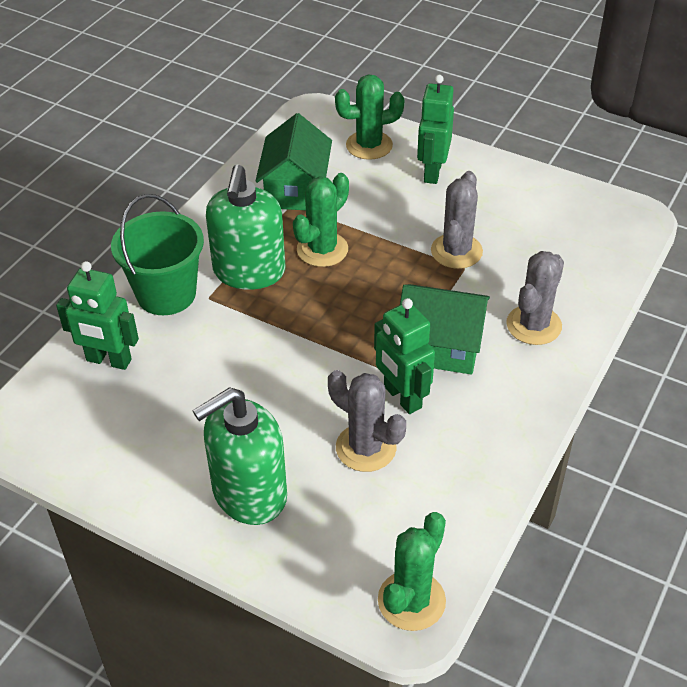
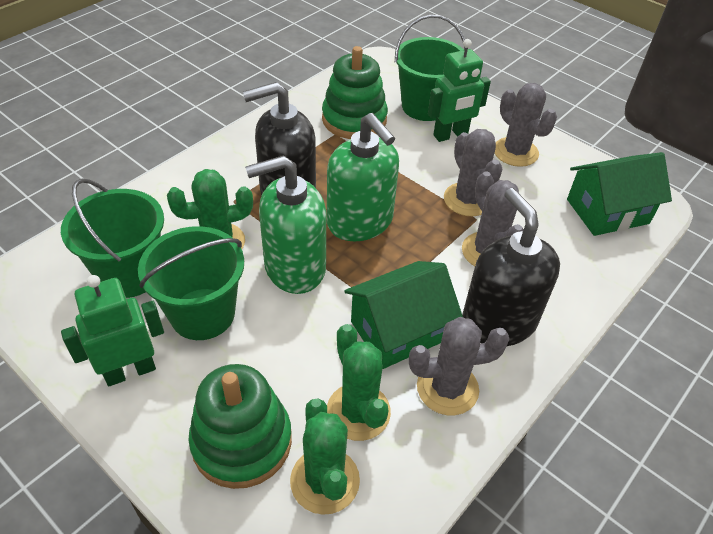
black soap dispenser: none = 0 -> [243,82,316,196] [462,188,560,346] = 2
green bucket: [111,194,204,315] = 1 -> [61,178,164,298] [138,226,244,340] [395,15,465,121] = 3
green robot: [56,261,139,370] [374,298,435,414] [417,75,454,184] = 3 -> [61,275,164,386] [428,39,491,142] = 2
green stacking toy: none = 0 -> [188,364,292,489] [322,46,388,139] = 2
grey cactus: [328,370,406,472] [431,171,483,269] [506,251,564,345] = 3 -> [409,317,510,415] [444,129,502,216] [462,171,524,266] [495,83,557,167] = 4

